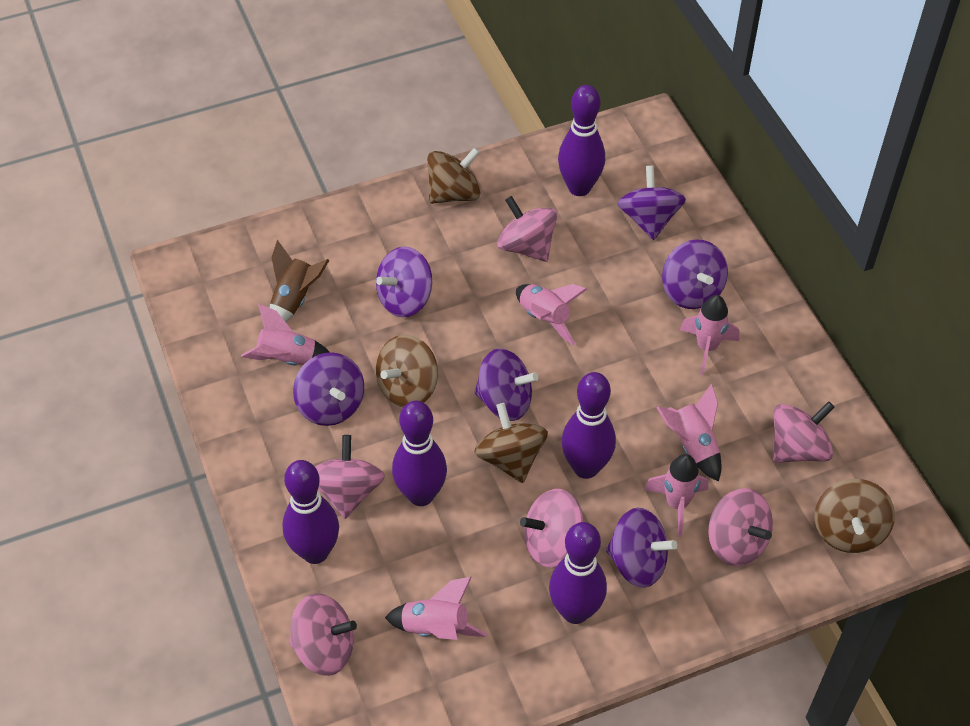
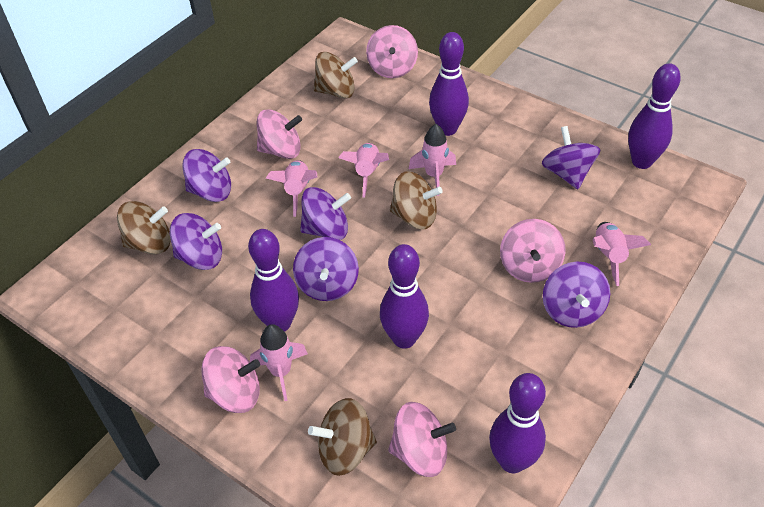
brown rocket: [270,240,329,322] = 1 -> none = 0
pink rocket: [241,303,330,365] [385,577,487,640] [516,284,588,345] [644,454,708,537] [656,384,722,481] [680,295,740,375] = 6 -> [250,324,308,401] [266,160,318,217] [338,143,389,198] [409,124,456,196] [592,222,651,286] = 5
pink spinning top: [289,593,357,676] [315,435,385,519] [497,196,557,262] [520,489,583,567] [708,488,773,566] [773,401,835,463] = 6 -> [201,346,260,413] [257,109,302,159] [366,25,418,78] [388,402,456,477] [500,219,566,283] = 5

